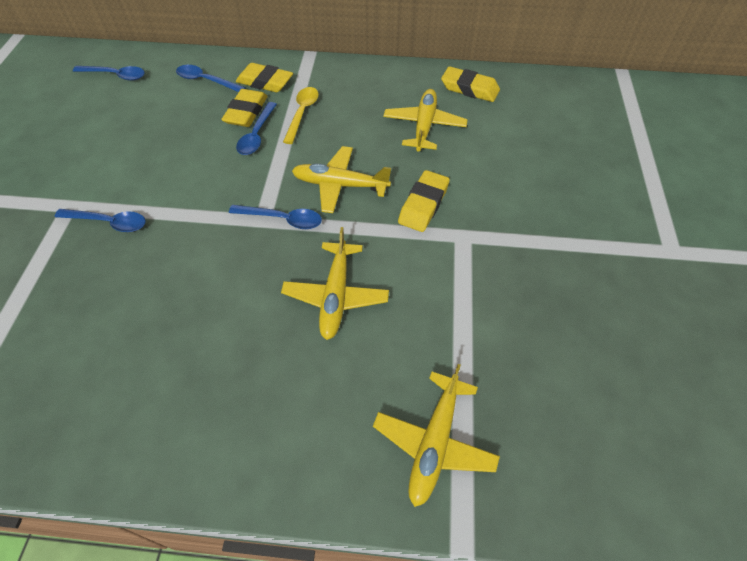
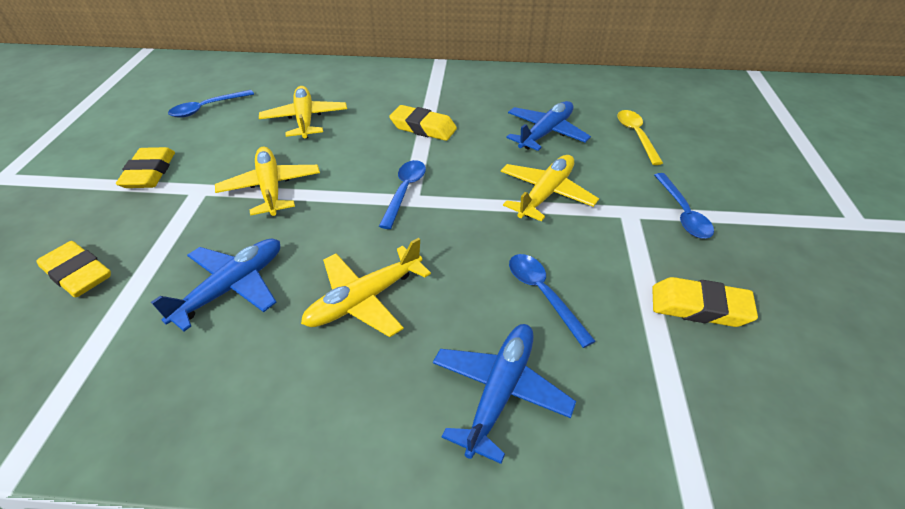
blue plane: none = 0 -> [151,239,280,331] [433,324,576,464] [506,101,591,151] = 3
blue spoon: [55,209,146,232] [73,66,145,81] [176,65,246,92] [229,205,322,229] [236,102,277,155] = 5 -> [168,90,254,118] [379,160,426,229] [509,254,596,348] [654,173,714,239] = 4

